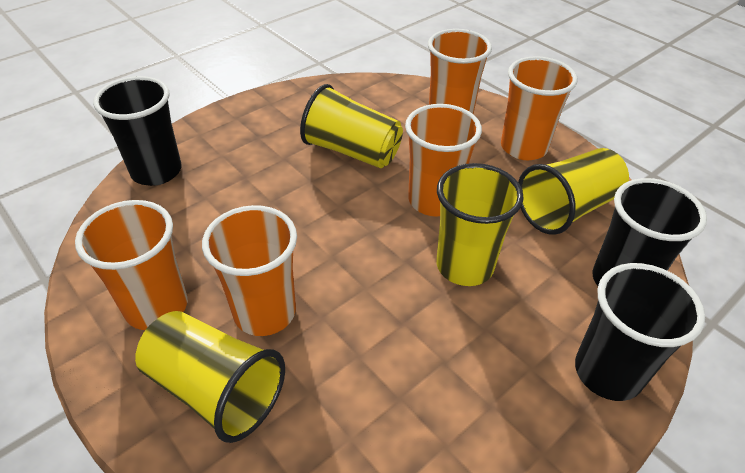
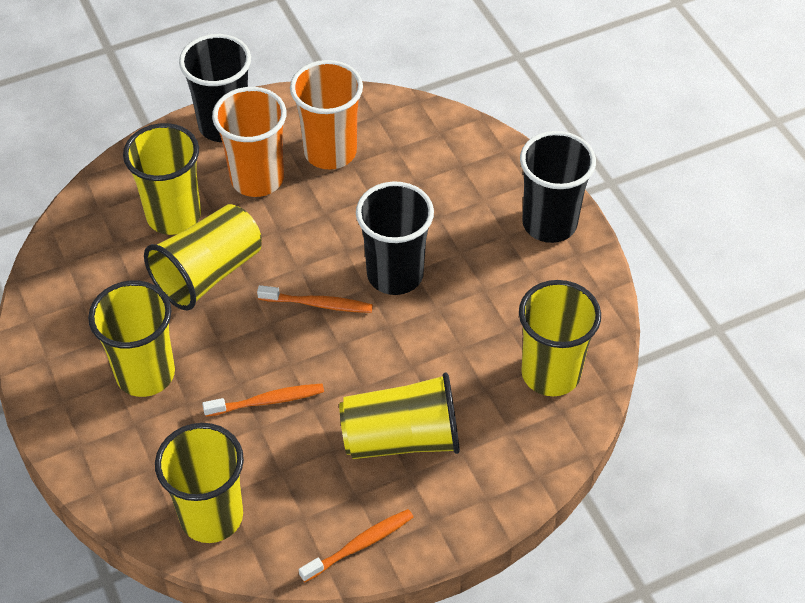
orange cup: [75,200,188,330] [202,205,297,336] [405,104,482,216] [428,29,492,114] [501,56,578,160] = 5 -> [212,87,286,197] [290,60,363,169] = 2
orange toothbrush: none = 0 -> [202,384,324,417] [257,285,373,313] [299,509,413,582] = 3
yellow cup: [135,311,285,443] [300,84,403,168] [436,163,524,286] [518,148,629,235] = 4 -> [88,280,175,397] [123,123,201,235] [144,204,262,310] [155,423,244,543] [339,373,460,459] [519,280,601,396] = 6

